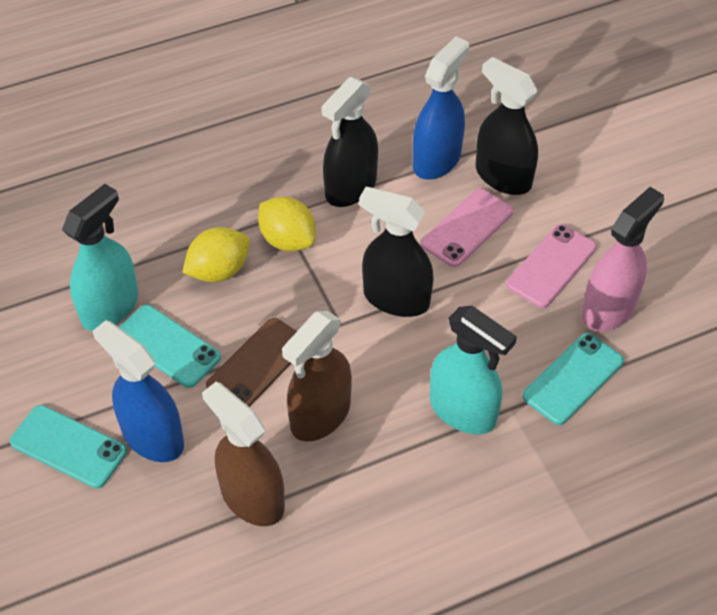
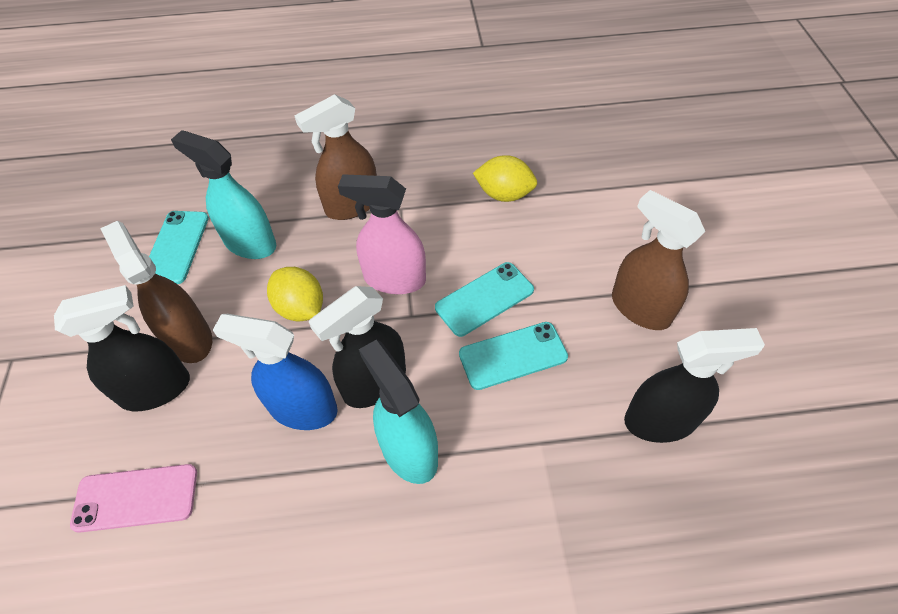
blue spray bottle: [92,320,184,462] [413,37,469,180] = 2 -> [213,314,338,430] = 1
brown phone: [206,318,297,407] = 1 -> none = 0
brown spray bottle: [202,382,285,526] [282,311,352,441] = 2 -> [100,221,212,363] [295,94,377,220] [612,190,706,330] = 3
pink phone: [421,188,513,267] [506,224,596,308] = 2 -> [70,464,197,533] = 1

